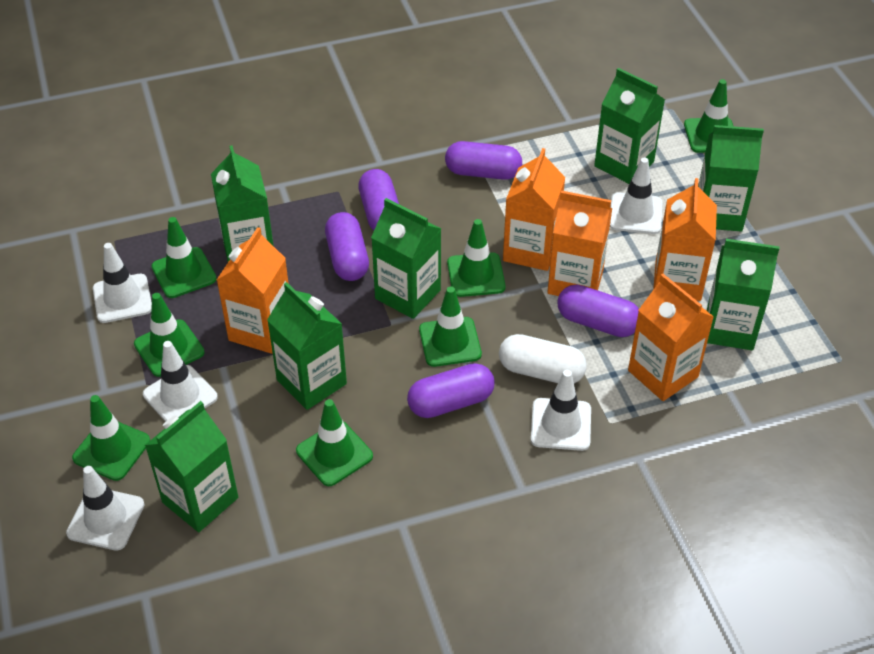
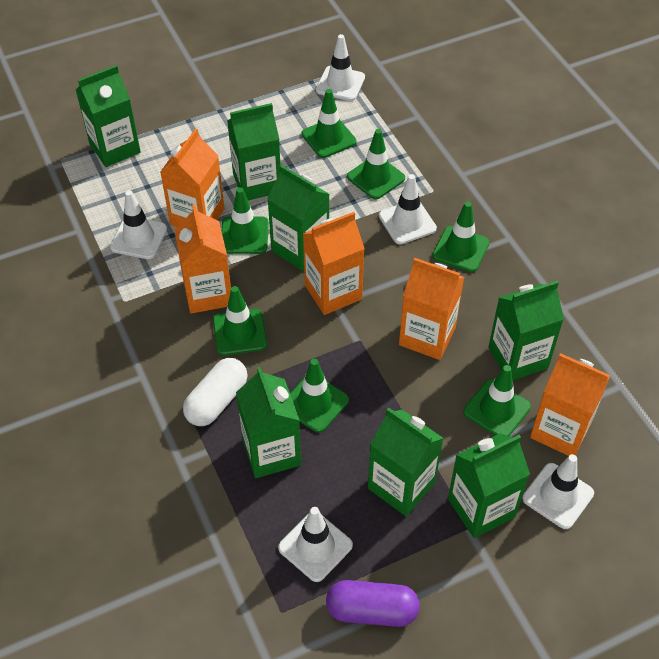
purple capsule: [325,212,369,281] [358,169,399,230] [407,363,495,418] [445,141,522,180] [557,285,639,337] = 5 -> [326,580,420,627] = 1

